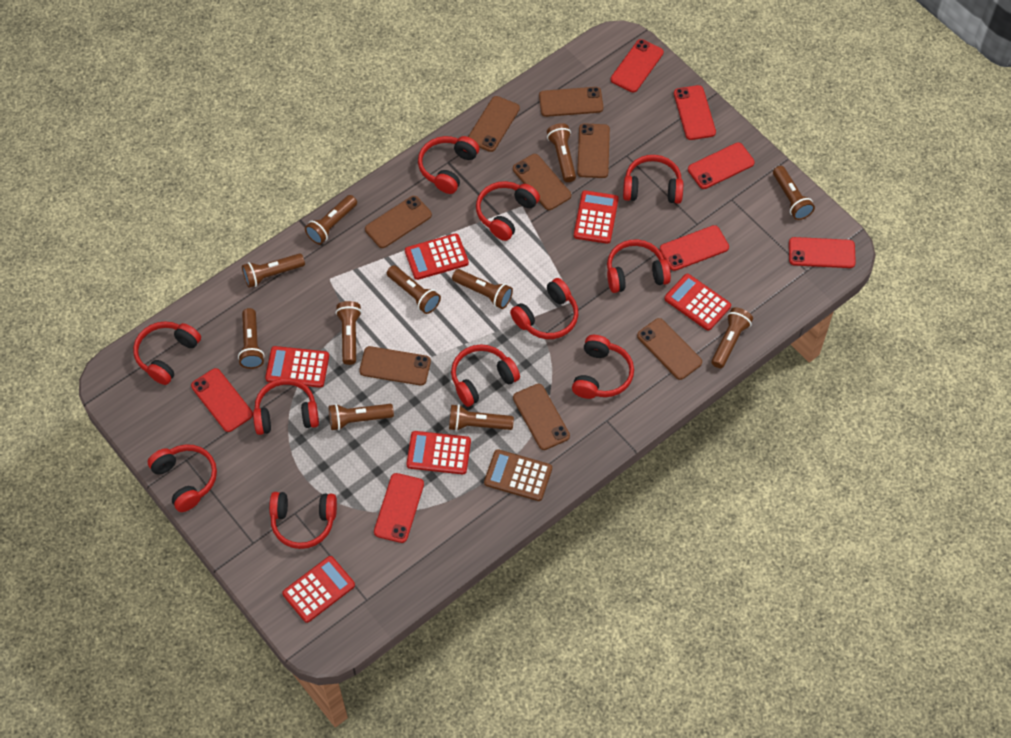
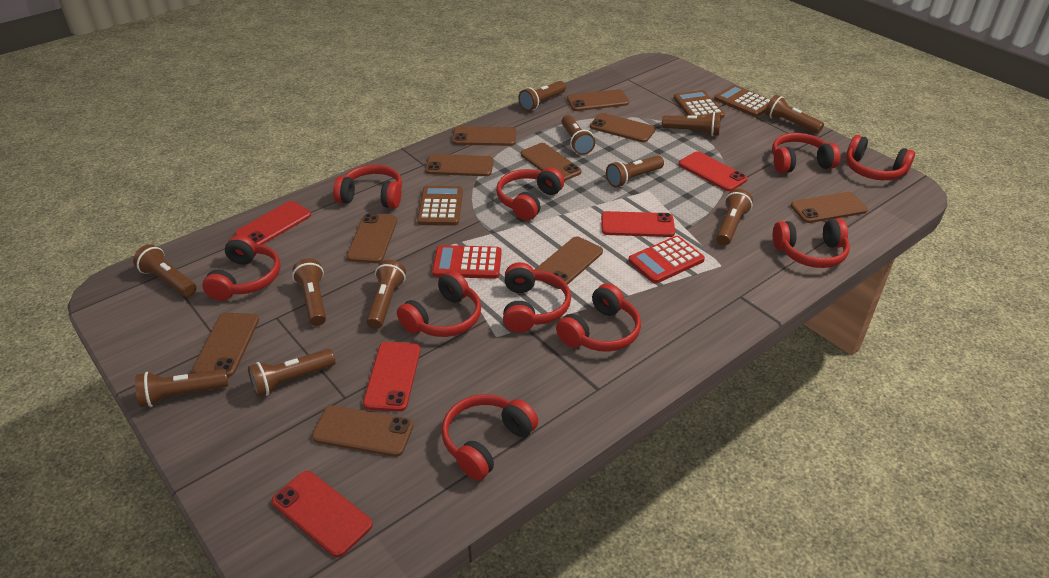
brown calculator: [484,449,552,501] = 1 -> [417,186,463,226] [673,90,725,119] [714,85,770,117] = 3
brown phone: [359,346,431,386] [365,196,432,248] [468,96,520,152] [513,154,571,210] [513,384,570,450] [539,87,603,117] [577,123,610,178] [637,318,702,380] = 8 -> [192,312,259,377] [312,405,413,457] [347,213,397,263] [425,154,494,176] [452,126,516,146] [521,143,582,181] [535,236,603,289] [567,89,629,111] [590,113,656,142] [791,192,868,223] = 10
red calculator: [265,346,329,388] [282,556,355,623] [405,233,469,280] [406,431,471,474] [574,190,619,244] [665,274,731,331] = 6 -> [432,245,502,279] [628,236,705,284] = 2
red headphones: [133,321,201,385] [147,444,217,512] [253,378,319,435] [269,492,337,549] [418,136,479,194] [451,344,520,407] [476,181,540,241] [510,278,578,339] [572,335,634,399] [607,239,671,293] [623,155,683,204] = 11 -> [202,235,281,301] [333,165,402,209] [397,271,481,337] [441,394,538,480] [496,167,564,220] [503,262,571,333] [556,283,641,352] [772,133,841,173] [773,219,850,268] [846,135,915,180] = 10
red phone: [191,368,253,432] [374,473,424,543] [611,39,664,92] [660,225,729,271] [674,85,716,140] [688,143,755,189] [789,237,856,268] = 7 -> [235,201,311,245] [272,471,373,557] [363,342,421,412] [601,211,675,237] [679,151,747,191] = 5

